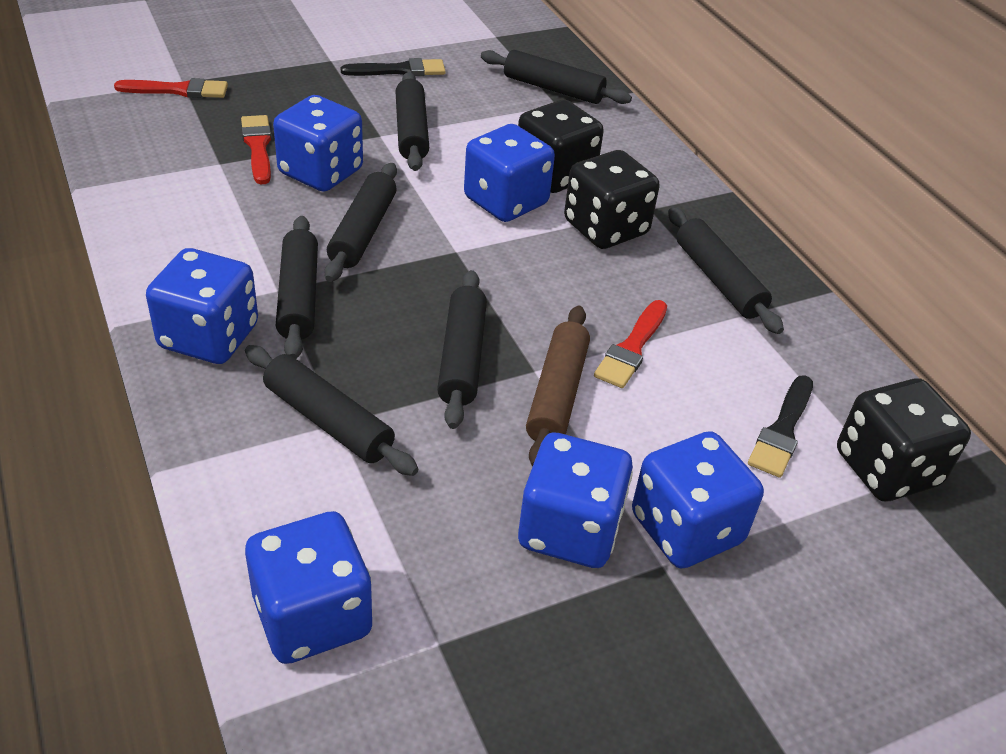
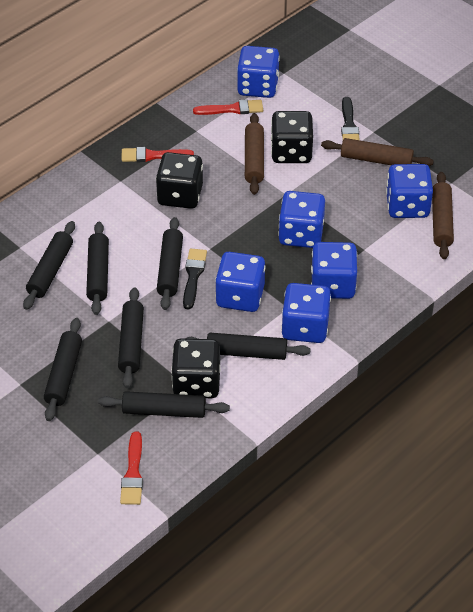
brown rolling pin: [526,306,590,467] = 1 -> [245,113,264,195] [321,138,434,166] [432,172,454,259] = 3

